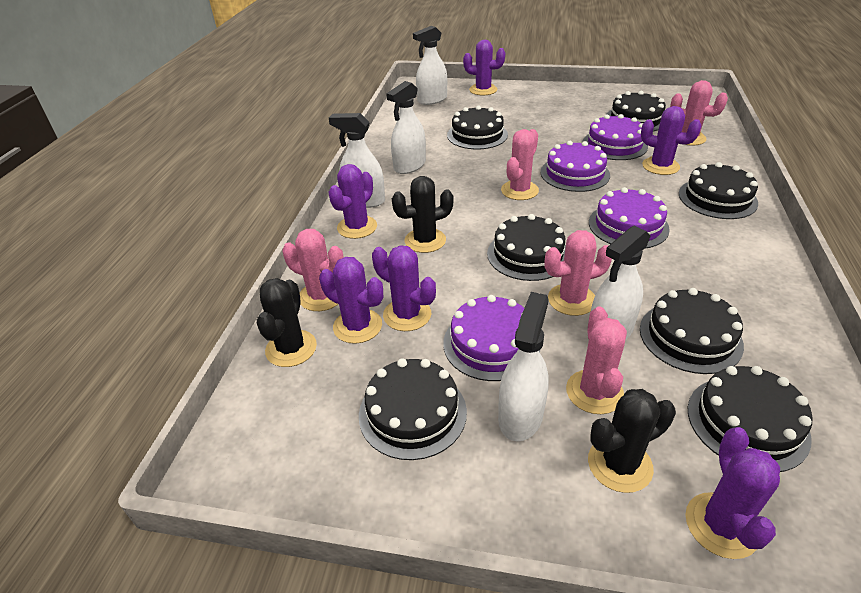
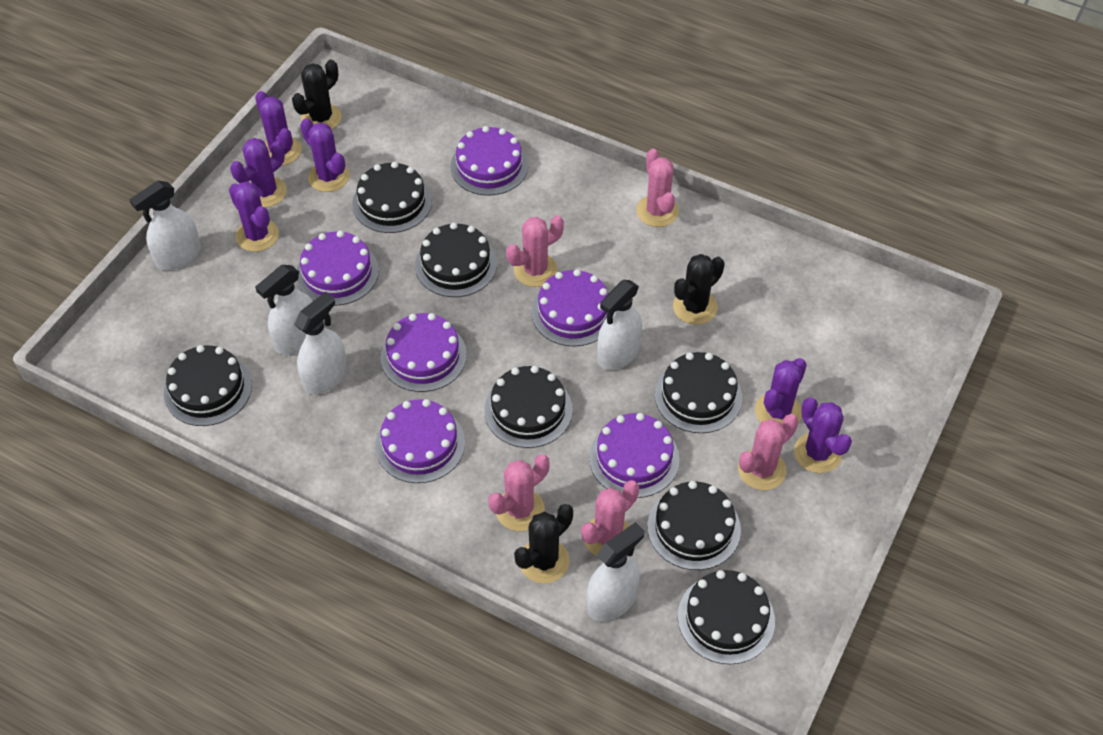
purple cake: [443,295,540,381] [540,141,610,192] [583,114,648,160] [589,187,670,249] = 4 -> [297,231,379,306] [375,399,465,483] [381,313,467,392] [451,126,528,196] [531,269,608,346] [589,413,680,498] = 6

